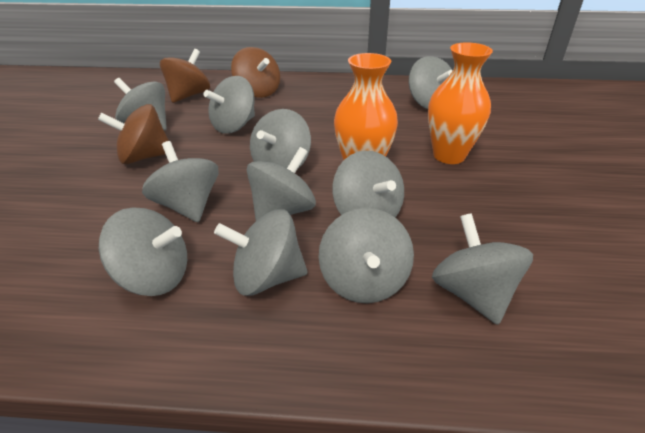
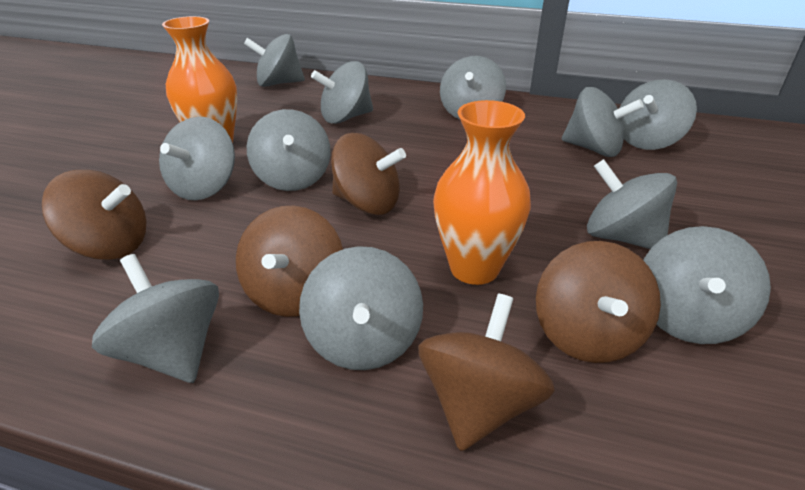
brown spinning top: [98,104,169,164] [160,49,210,103] [231,47,280,98] = 3 -> [42,170,146,260] [236,205,343,317] [331,133,406,215] [418,294,555,451] [536,241,661,363] = 5

